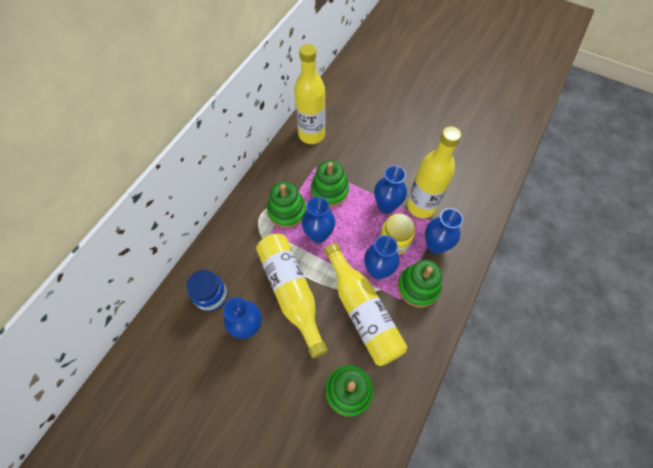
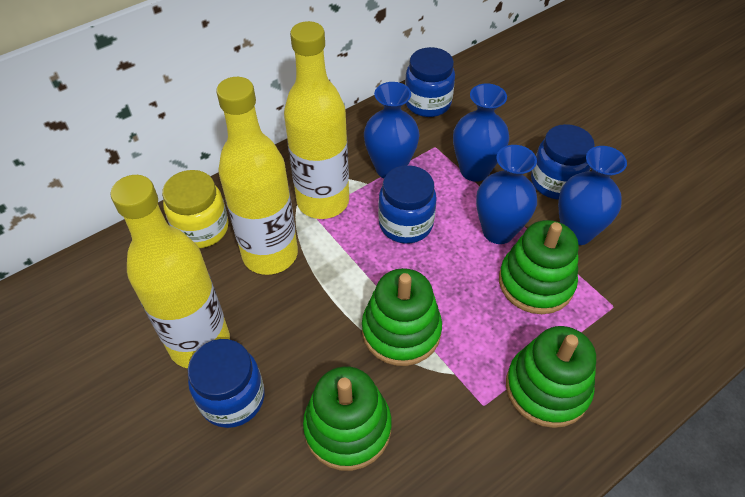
blue jar: [186,270,228,311] = 1 -> [188,339,265,428] [378,165,437,244] [405,47,455,117] [531,124,595,200] = 4
blue vase: [223,297,262,339] [302,197,335,243] [364,235,400,279] [374,165,407,214] [425,208,463,254] = 5 -> [364,82,419,178] [453,83,509,182] [476,145,537,244] [558,146,627,245] = 4
yellow bottle: [256,234,328,358] [294,44,326,144] [324,243,408,366] [407,126,461,218] = 4 -> [110,175,230,368] [216,77,298,275] [284,21,349,219] = 3

